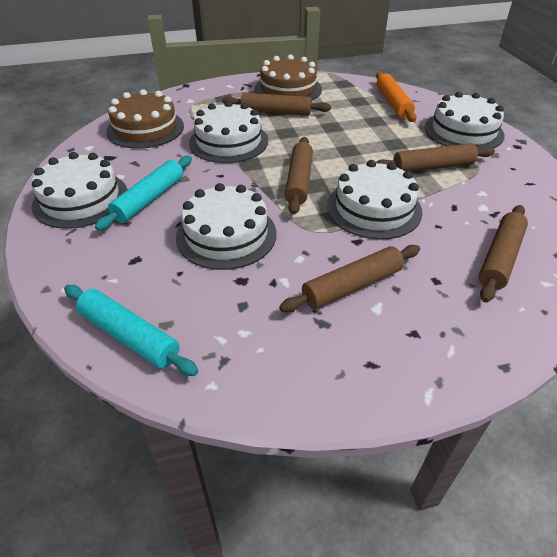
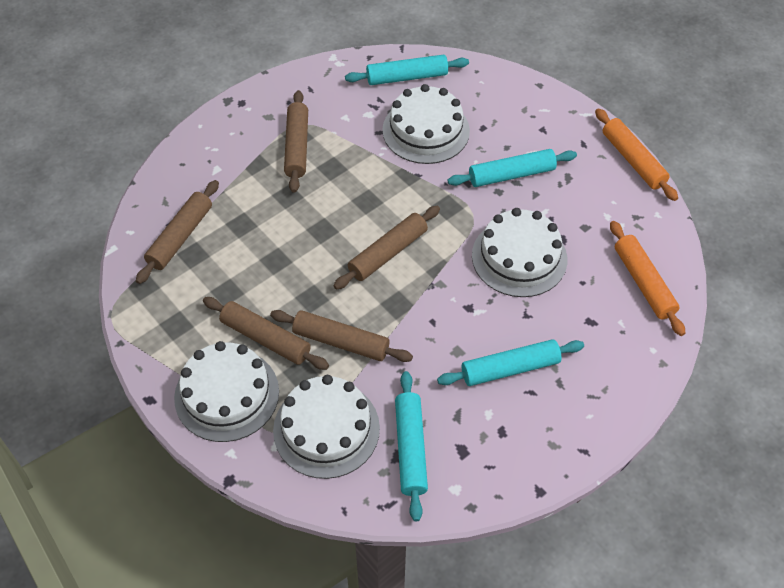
brown cake: [106,89,184,149] [255,54,322,100] = 2 -> none = 0
orange rolling pin: [376,72,417,122] = 1 -> [595,108,678,201] [610,221,685,336] = 2
turquoise rolling pin: [64,285,198,376] [95,156,192,231] = 2 -> [345,55,469,85] [395,371,428,522] [437,339,584,386] [448,149,577,187] = 4
white cake: [32,152,128,229] [176,183,277,270] [189,101,268,163] [327,160,422,239] [425,92,504,150] = 5 -> [174,341,279,442] [273,375,380,479] [382,84,470,164] [472,208,567,297] = 4

